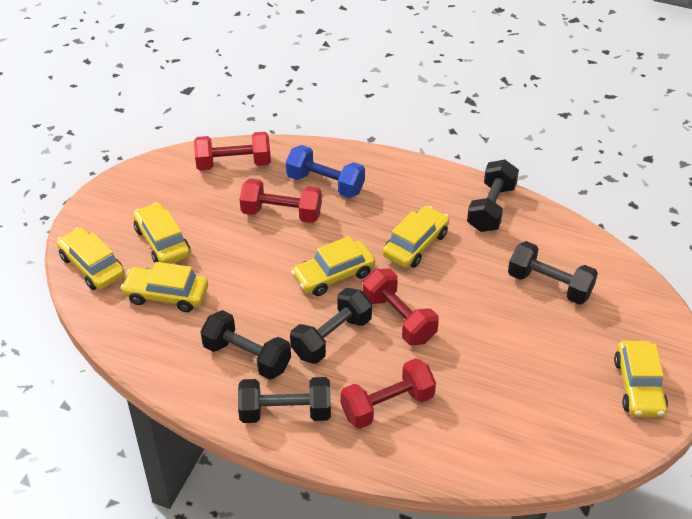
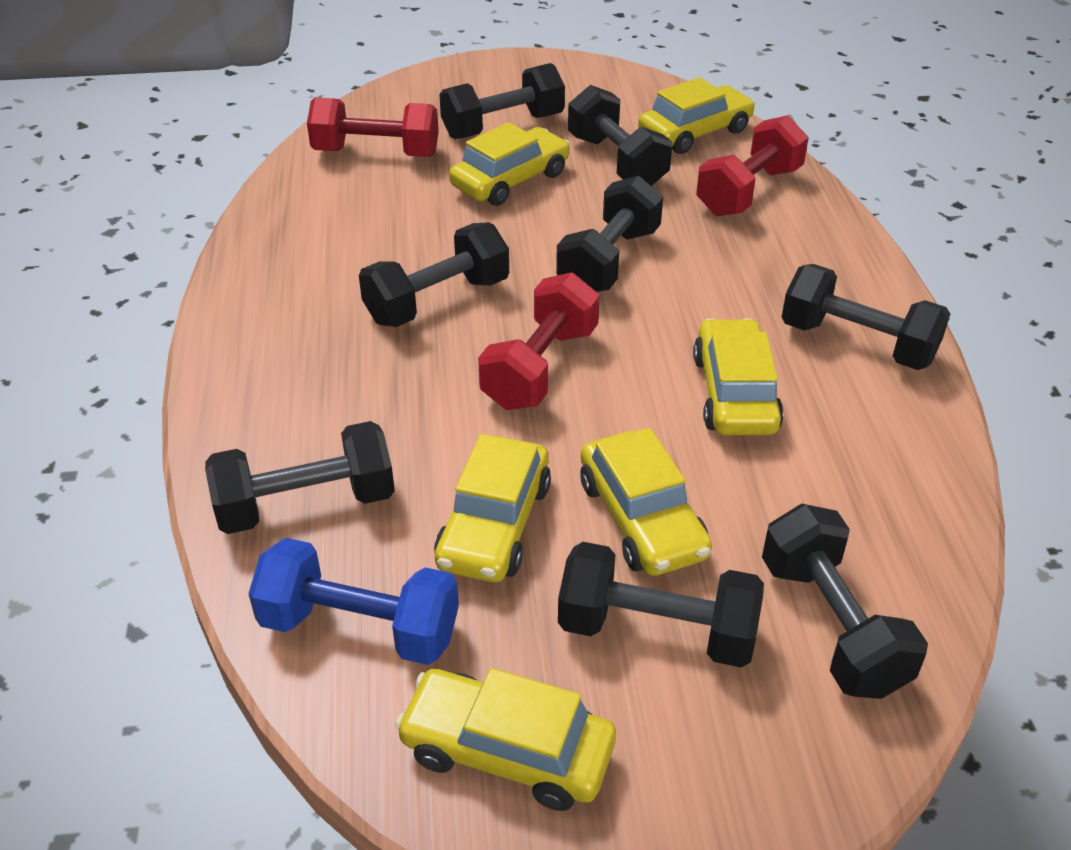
black dumbbell: [201,310,291,379] [238,377,331,423] [290,288,372,364] [467,160,519,232] [508,241,598,305] = 5 -> [205,421,395,534] [359,222,509,327] [439,63,565,139] [556,175,663,292] [558,542,764,668] [568,85,672,186] [762,503,928,699] [782,264,950,370] = 8
red dumbbell: [194,132,271,171] [240,179,322,223] [341,358,436,429] [363,269,439,345] = 4 -> [307,97,439,157] [478,272,600,410] [696,115,809,216] = 3

